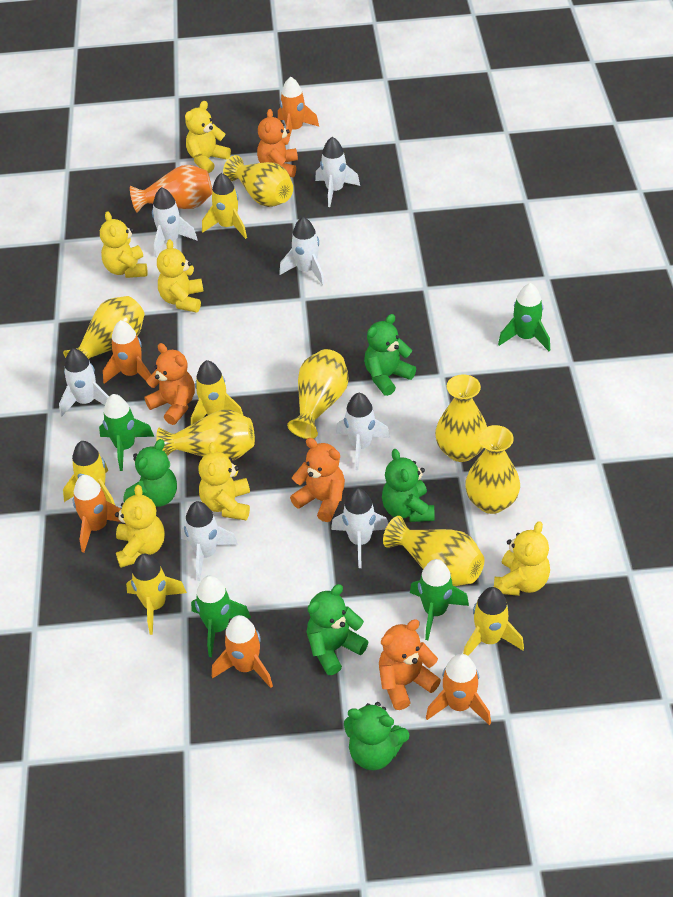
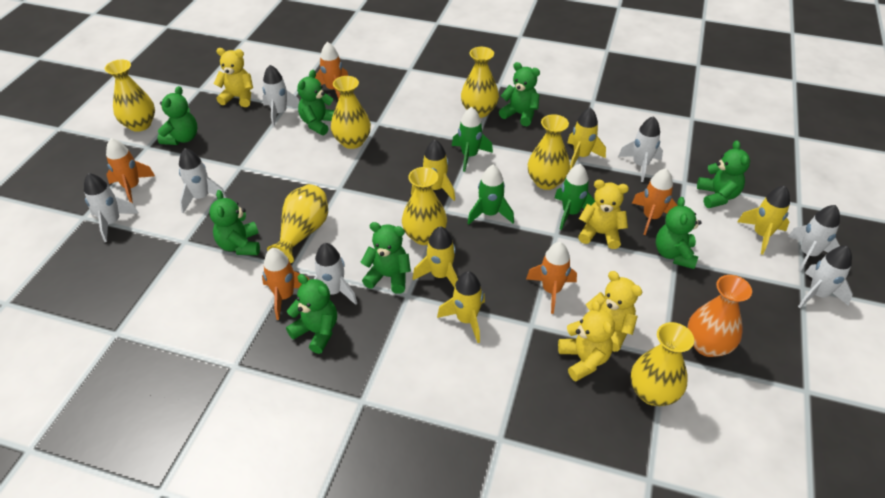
green rocket: [99,394,154,471] [191,576,251,657] [410,559,469,640] [498,283,550,351] = 4 -> [452,107,493,172] [467,165,514,225] [555,164,595,230] = 3
green teddy bear: [123,439,177,507] [307,584,369,675] [344,702,410,770] [364,314,416,396] [382,449,435,522] = 5 -> [158,86,198,145] [209,190,260,255] [286,274,337,354] [297,70,334,135] [360,222,411,294] [499,62,540,126] [656,197,702,269] [697,140,750,208] = 8
orange teddy bear: [144,343,195,425] [257,109,298,177] [290,438,345,522] [379,619,441,710] = 4 -> none = 0
yellow teddy bear: [100,211,147,278] [115,485,165,568] [157,239,204,313] [185,101,231,173] [198,442,250,520] [494,521,550,596] = 6 -> [214,48,253,107] [558,300,615,381] [578,180,629,249] [586,271,642,352] = 4

